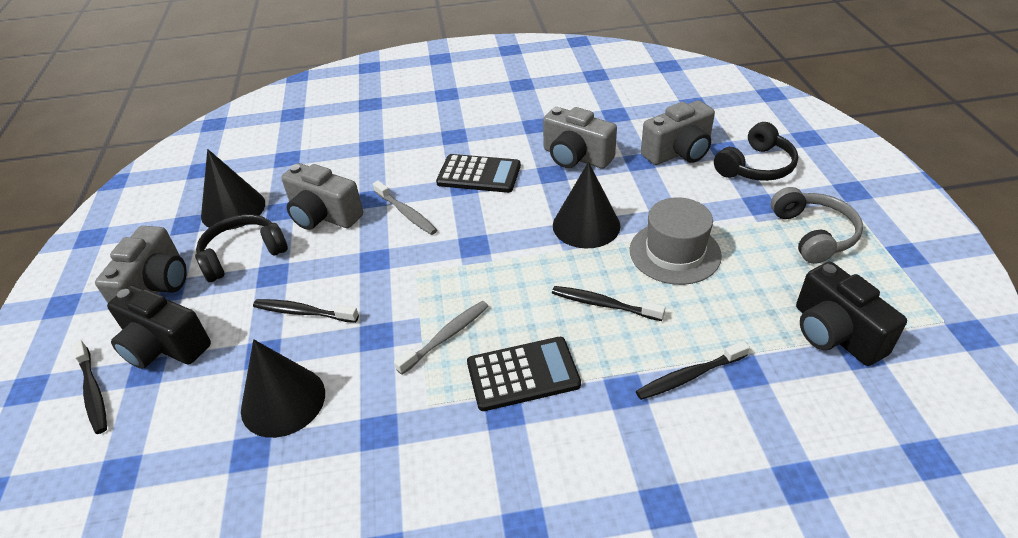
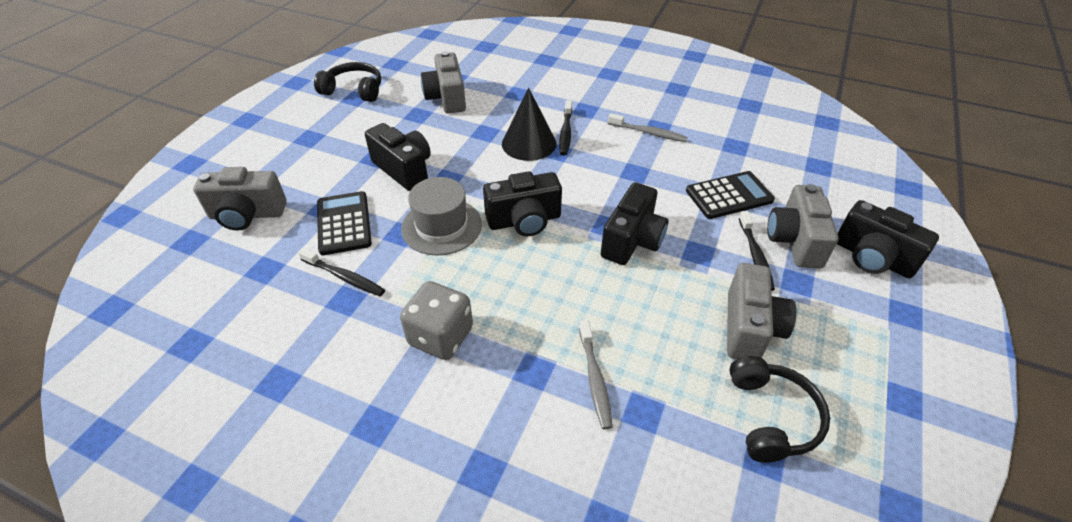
black camera: [107,285,211,369] [796,262,907,366] = 2 -> [365,123,431,191] [483,171,562,236] [601,182,668,265] [837,200,939,278] = 4
black cone: [201,149,265,230] [241,339,325,438] [553,162,620,249] = 3 -> [502,88,556,161] = 1
black toothbrush: [72,340,107,434] [253,299,359,323] [552,286,666,321] [636,341,750,400] = 4 -> [298,248,385,296] [559,100,572,155] [739,211,775,291] = 3
grey dice: none = 0 -> [400,281,473,360] = 1
grey headphones: [771,187,863,264] = 1 -> none = 0

